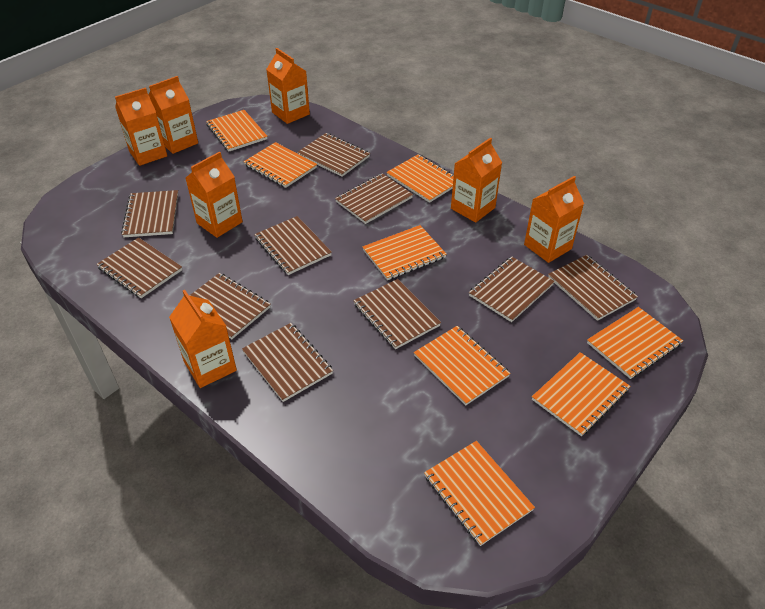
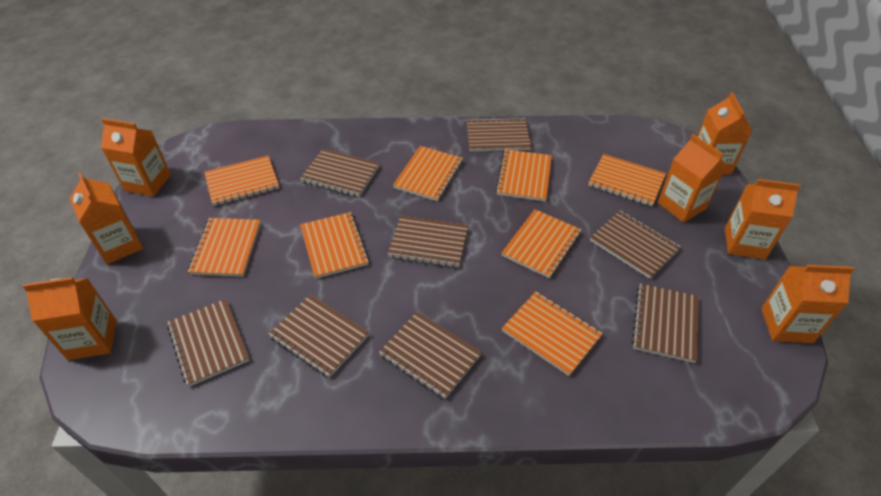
brown notebook: [96,237,182,298] [121,190,178,237] [189,273,271,339] [242,323,333,402] [254,216,332,275] [297,133,370,177] [335,173,413,224] [353,279,441,349] [469,257,555,322] [548,255,638,321] = 10 -> [167,299,250,387] [268,295,369,378] [300,149,380,197] [379,312,482,399] [388,216,468,268] [466,117,531,151] [590,210,681,279] [632,284,698,363] = 8

